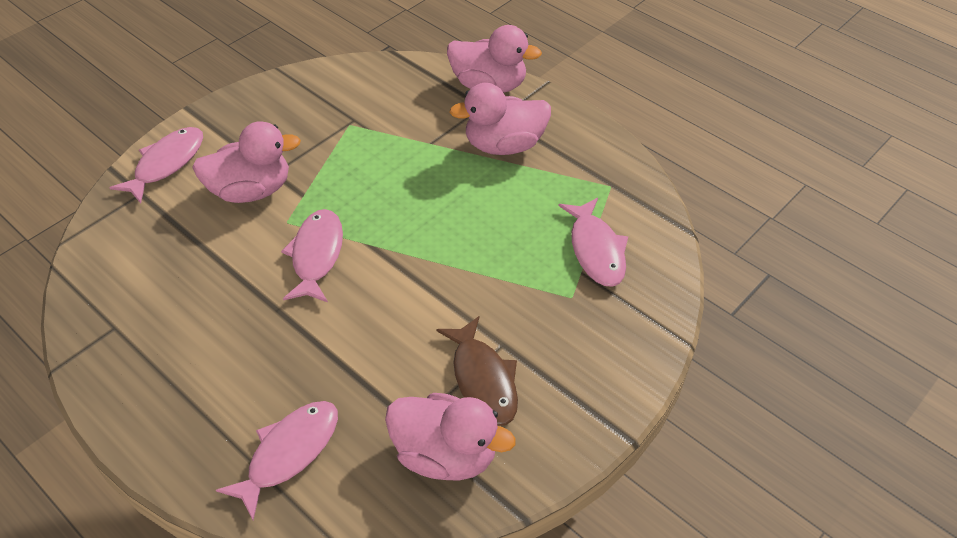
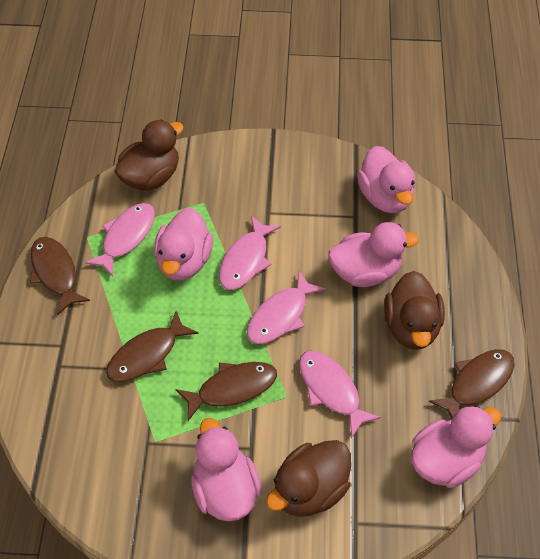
brown duck: none = 0 -> [114,120,184,190] [266,440,351,517] [384,271,445,350] = 3
brown fish: [436,316,518,426] = 1 -> [30,237,90,315] [106,311,198,382] [176,362,277,421] [429,349,514,419] = 4
pink duck: [192,121,301,203] [385,393,516,481] [447,25,542,93] [449,83,551,155] = 4 -> [154,208,213,280] [191,418,262,521] [328,222,419,287] [357,146,415,213] [411,405,502,488] = 5

